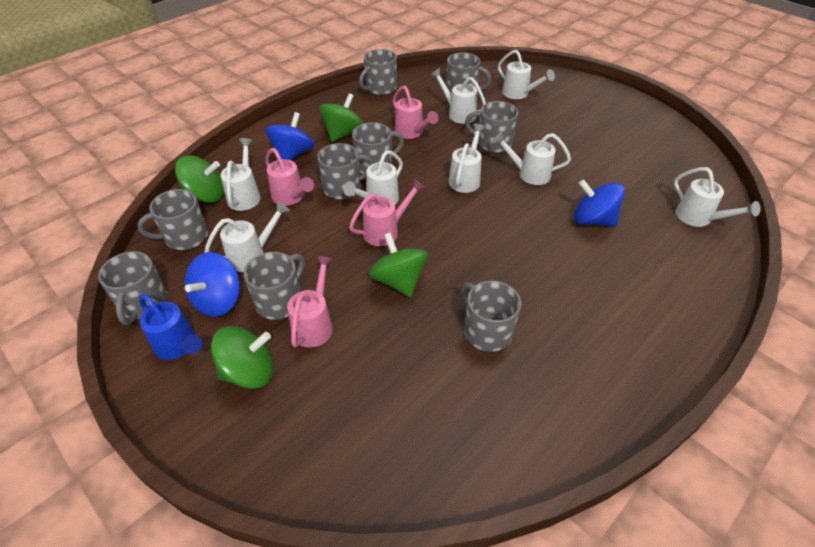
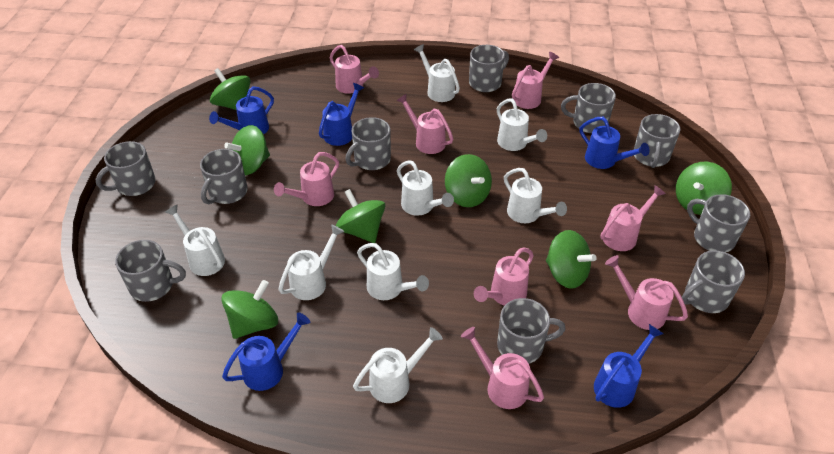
blue spinning top: [185,252,240,317] [266,112,315,160] [574,179,625,226] = 3 -> none = 0
blue watering can: [139,294,202,360] = 1 -> [209,86,274,134] [222,312,311,391] [319,83,364,146] [580,117,649,169] [594,324,663,408] = 5
green spinning top: [175,156,224,203] [211,326,274,389] [320,93,363,142] [369,233,428,297] = 4 -> [210,68,250,110] [221,280,278,339] [224,125,270,175] [336,189,385,243] [445,154,492,207] [546,230,597,289] [676,162,732,215] = 7
grey mug: [98,251,168,325] [137,189,208,250] [244,252,305,320] [317,143,374,199] [352,122,404,174] [359,49,397,95] [446,52,491,95] [461,280,521,352] [465,101,518,153] = 9 -> [96,141,156,196] [115,240,186,302] [200,149,248,204] [345,117,391,170] [469,45,509,92] [497,298,566,364] [561,83,616,133] [634,114,680,168] [682,250,745,313] [687,194,750,252] = 10
pink watering can: [265,148,314,206] [287,255,333,348] [349,179,425,246] [393,86,439,139] = 4 -> [274,152,339,206] [330,45,379,94] [396,94,453,154] [461,327,544,409] [474,248,534,306] [512,52,559,109] [601,185,666,251] [605,255,688,330] = 8

